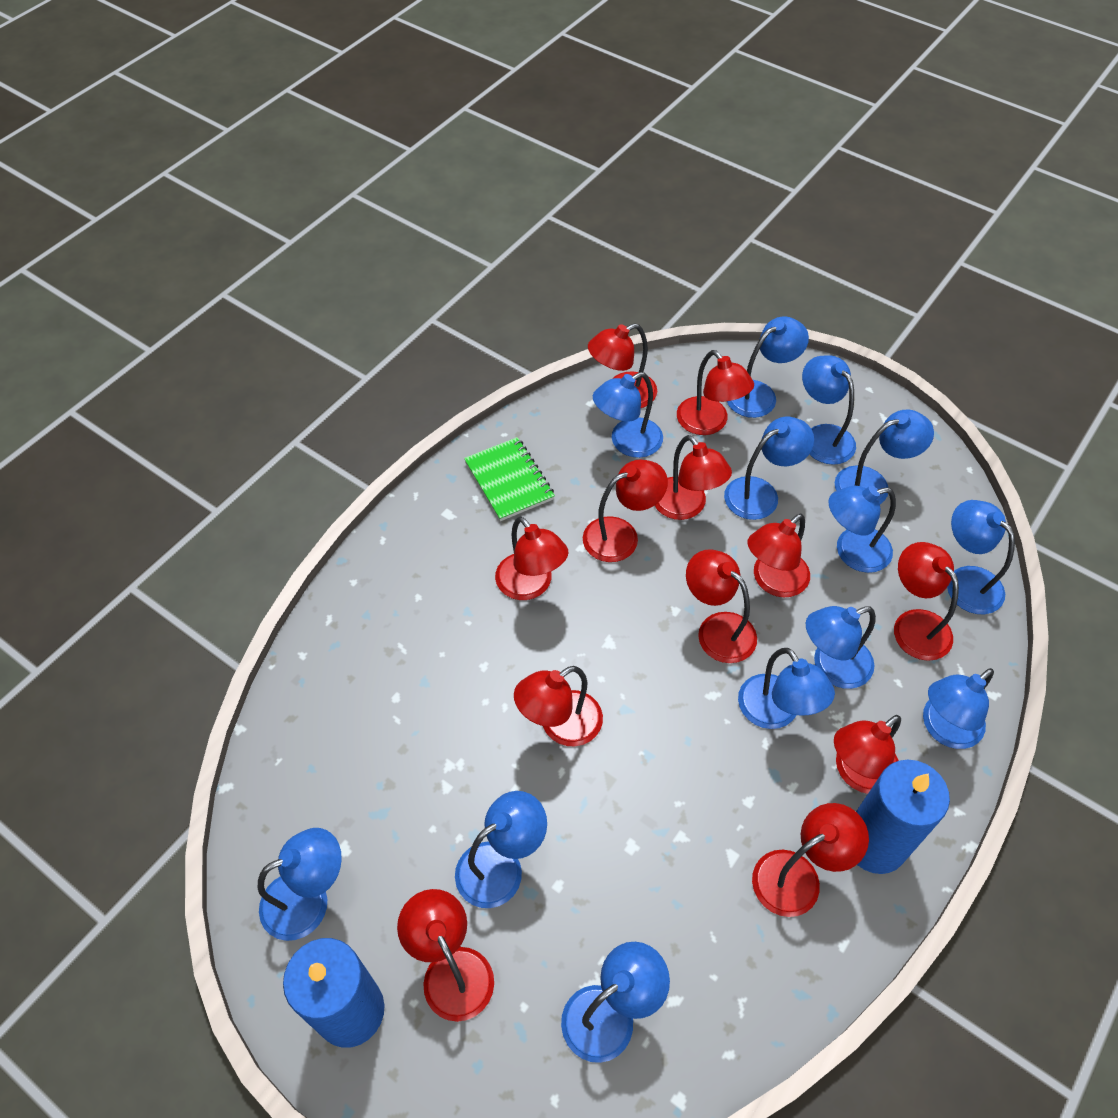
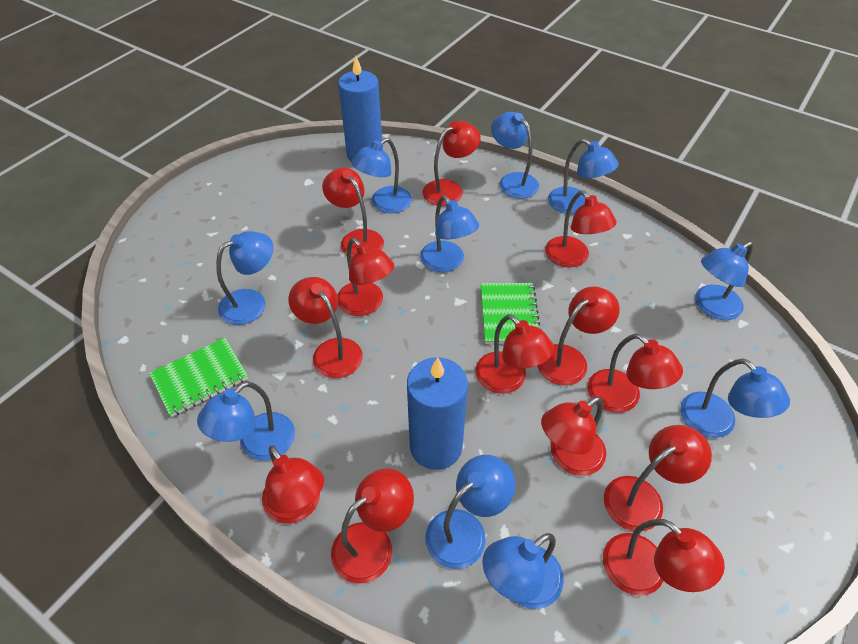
blue lamp: [258,828,342,941] [455,791,547,908] [561,942,670,1063] [593,372,663,458] [724,417,814,520] [727,316,809,418] [738,648,835,729] [802,355,856,465] [806,606,876,689] [828,486,896,573] [835,410,934,504] [923,668,994,749] [947,500,1015,614] = 13 -> [197,381,295,461] [216,231,273,325] [351,138,412,213] [420,195,479,272] [425,455,515,569] [482,533,564,609] [491,112,539,199] [548,139,619,214] [680,358,790,438] [695,242,753,320] = 10
green notebook: [464,437,555,521] = 1 -> [149,337,248,417] [481,283,541,344] = 2
red lamp: [397,889,494,1022] [495,516,568,600] [514,666,603,746] [583,460,668,562] [588,323,657,408] [655,435,732,520] [677,350,754,435] [686,549,757,663] [747,514,810,597] [752,803,869,917] [834,715,901,794] [894,542,959,661] = 12 -> [262,445,324,524] [288,277,363,378] [322,168,384,258] [331,468,414,584] [337,238,394,316] [423,121,481,206] [475,314,554,394] [537,286,620,385] [541,397,606,476] [545,190,616,268] [587,333,683,413] [603,519,725,596] [604,425,712,531] = 13

